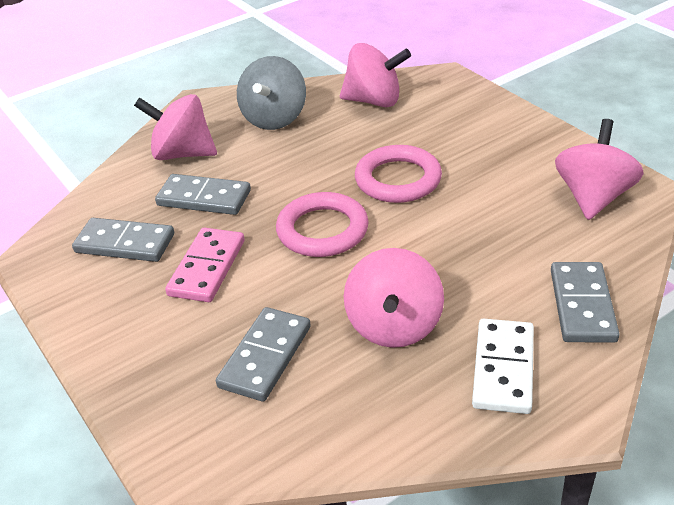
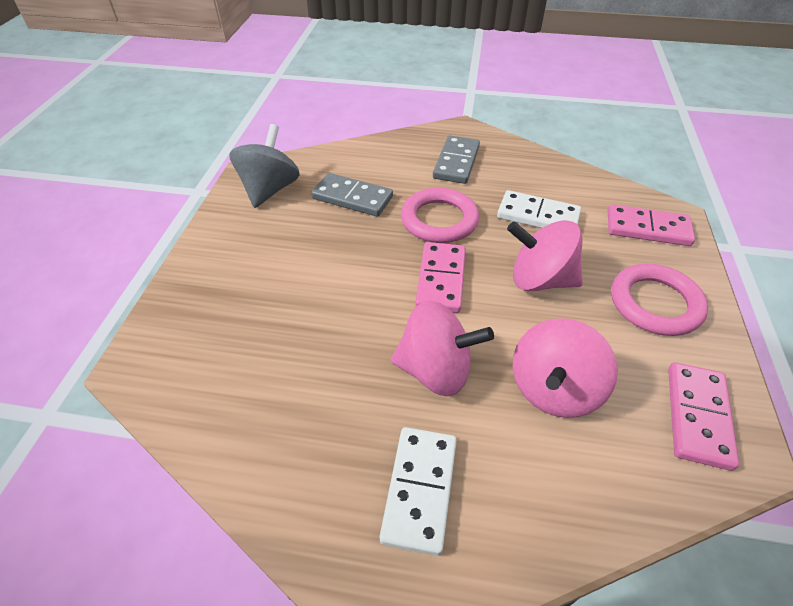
grey domino: [72,218,174,262] [155,174,251,215] [216,307,311,402] [551,262,620,343] = 4 -> [311,173,393,216] [433,136,480,184] = 2
pink domino: [165,228,245,302] = 1 -> [415,242,466,313] [608,204,695,246] [668,362,739,471] = 3
pink spinning top: [134,94,217,160] [340,43,411,107] [344,248,444,348] [555,119,644,220] = 4 -> [391,300,494,396] [507,220,583,291] [513,318,618,418] = 3
white domino: [472,318,534,414] = 1 -> [379,427,457,556] [497,190,581,228] = 2

